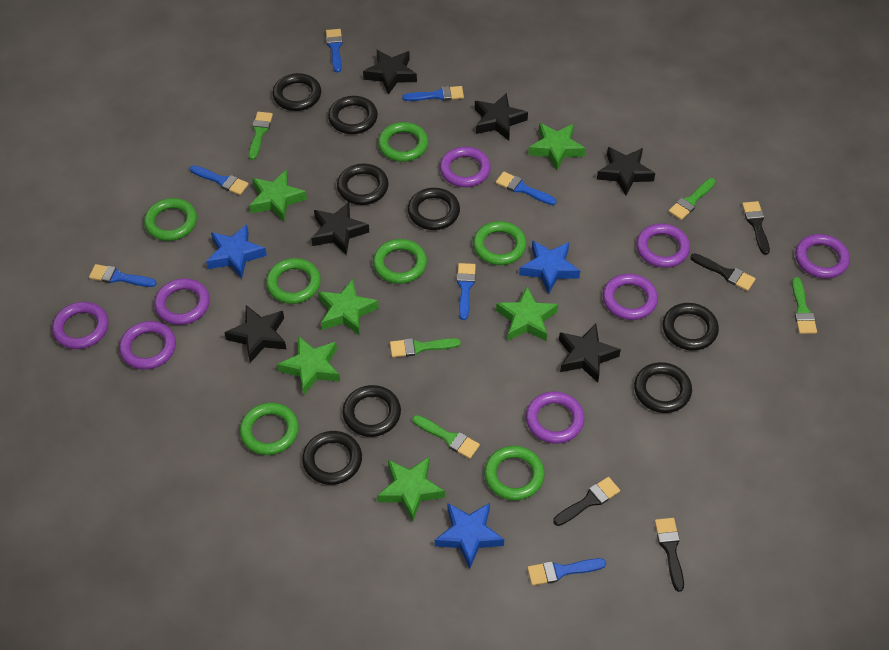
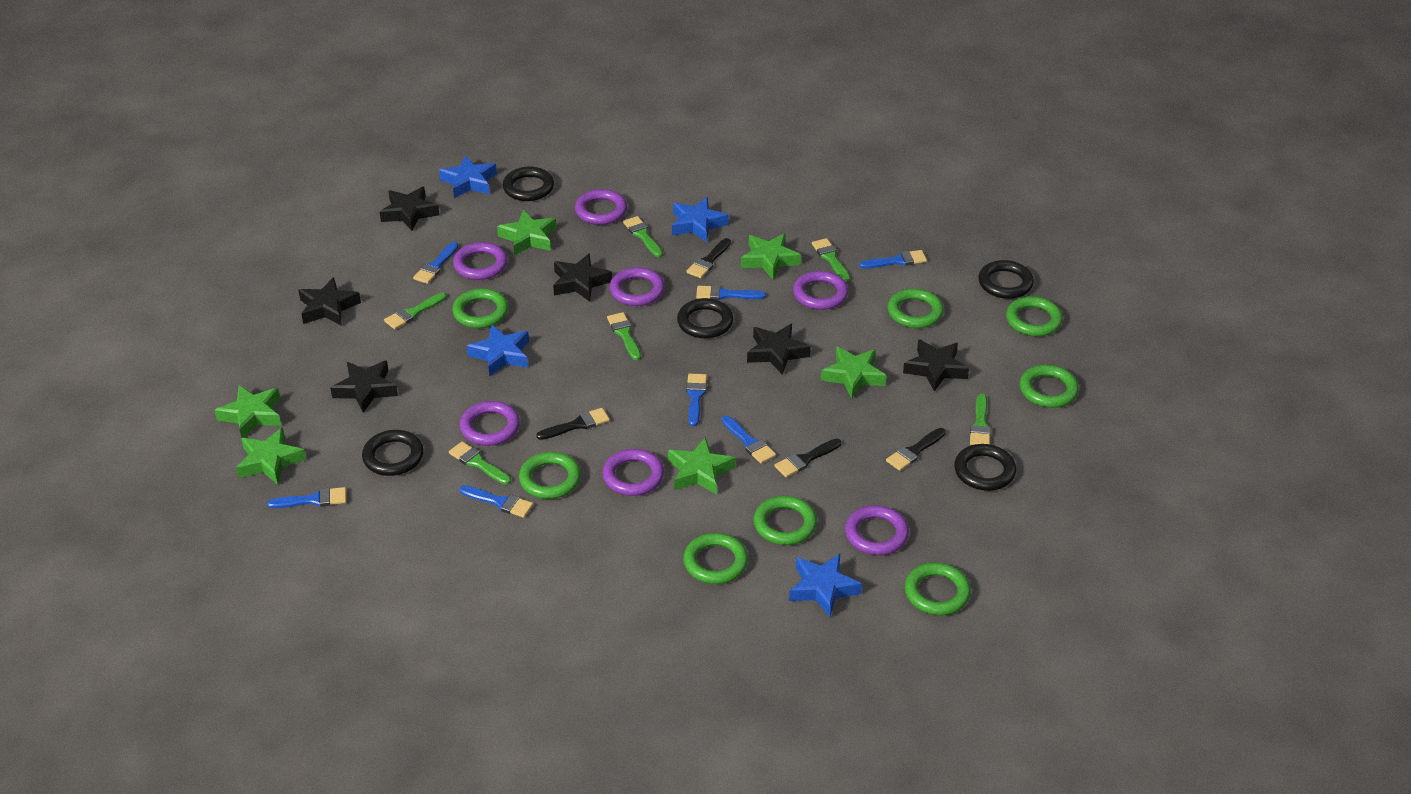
black ring: [272,73,321,111] [302,431,362,485] [328,96,378,134] [337,164,389,205] [342,385,401,437] [408,188,460,230] [634,362,692,413] [663,303,719,351] = 8 -> [362,430,424,476] [503,167,554,201] [677,298,733,338] [954,444,1016,491] [978,260,1034,299] = 5
blue star: [206,224,267,279] [435,503,504,569] [519,240,580,294] = 3 -> [439,155,497,198] [467,324,529,376] [672,197,729,243] [789,554,862,617] = 4
green brush: [249,112,273,160] [390,338,461,357] [412,415,480,459] [669,178,716,220] [792,277,817,334] = 5 -> [384,293,447,329] [449,441,511,485] [607,312,641,360] [623,216,663,257] [812,238,850,282] [970,394,991,445] = 6
green ring: [144,198,197,241] [240,403,299,455] [266,258,321,304] [373,239,427,284] [378,122,428,162] [473,221,527,265] [484,446,545,500] = 7 -> [452,288,508,328] [519,452,581,499] [683,533,748,584] [754,496,817,545] [888,288,944,328] [905,562,971,615] [1006,296,1063,336] [1020,365,1079,408] = 8
purple ring: [52,302,109,349] [119,321,176,370] [154,278,210,325] [440,147,491,187] [526,392,584,444] [603,274,658,320] [636,224,690,268] [795,234,850,279] = 8 -> [453,242,507,280] [460,401,520,446] [575,189,627,225] [602,449,664,496] [609,267,665,306] [793,271,848,310] [845,505,909,555] = 7

